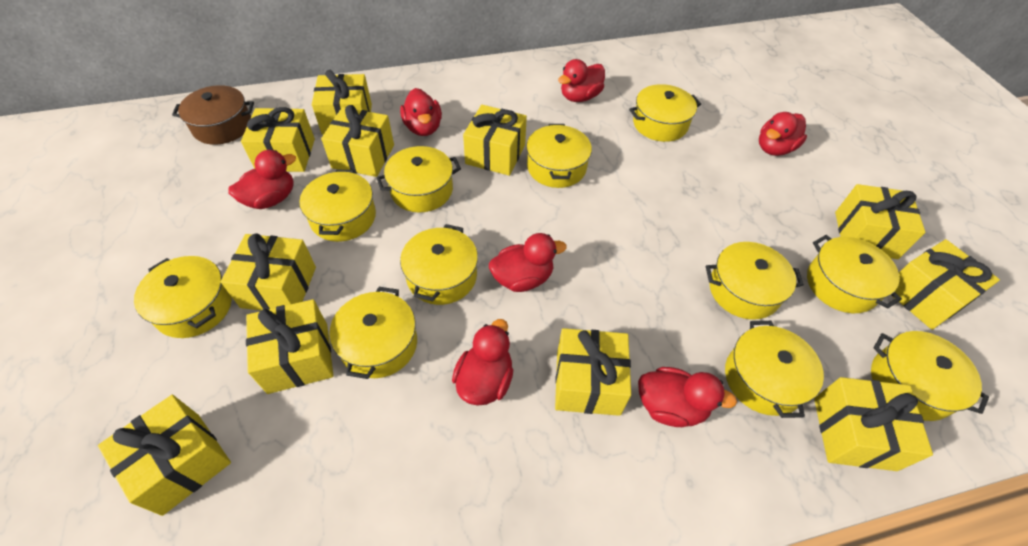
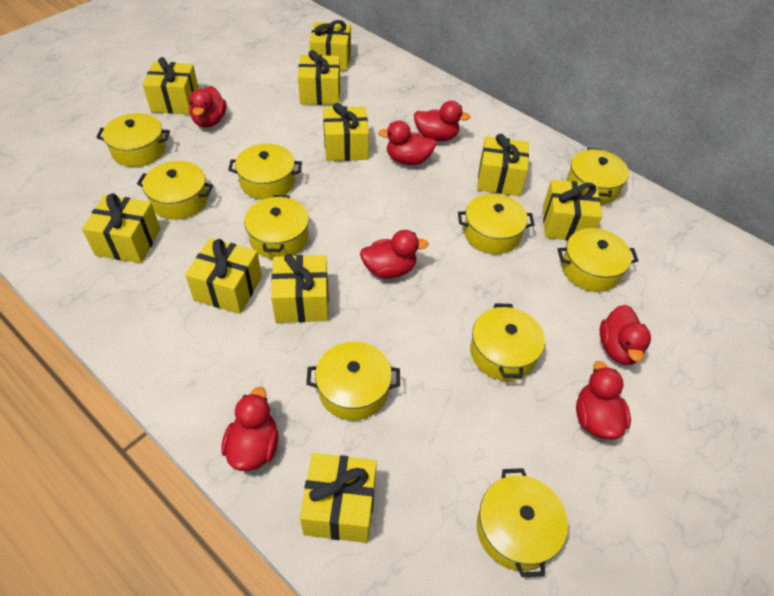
brown pot: [172,85,254,145] = 1 -> none = 0
yellow gift: [98,395,231,516] [221,233,316,310] [241,107,315,172] [246,299,333,394] [312,70,372,135] [321,105,394,177] [463,105,527,176] [555,328,631,416] [814,377,933,471] [835,184,926,259] [891,239,1000,330] = 11 -> [82,193,161,263] [143,57,199,114] [185,238,262,314] [271,254,329,323] [298,50,340,105] [300,453,377,543] [309,20,351,71] [323,103,369,161] [477,134,529,196] [543,180,602,241] = 10
yellow pot: [134,256,232,338] [299,170,376,242] [329,287,417,379] [376,146,461,212] [400,224,478,305] [526,124,592,188] [629,84,701,142] [706,242,804,320] [725,321,824,418] [807,235,902,313] [871,331,989,421] = 11 -> [96,113,170,167] [137,161,213,220] [228,144,302,200] [244,195,309,259] [306,341,400,421] [458,194,534,254] [470,303,545,381] [477,468,568,577] [557,228,638,292] [567,148,629,204] = 10

